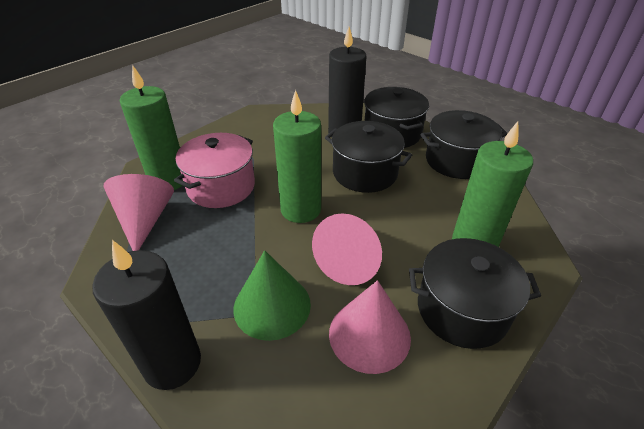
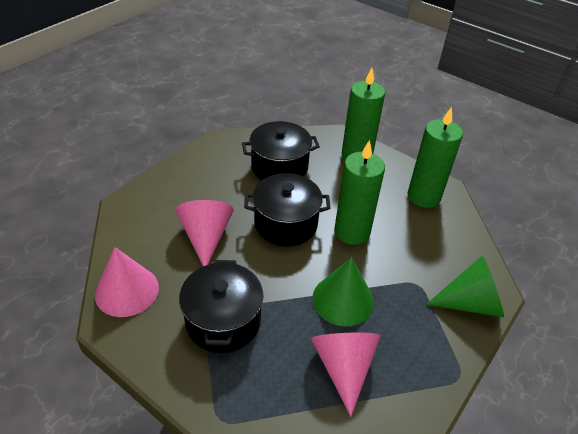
black candle: [93,240,201,390] [328,27,366,137] = 2 -> none = 0
black pot: [325,121,412,193] [364,87,429,148] [409,238,541,349] [420,110,508,179] = 4 -> [179,260,264,353] [242,121,320,180] [244,173,331,247] = 3
green cone: [233,250,311,341] = 1 -> [312,257,374,326] [426,256,504,317] = 2
pink pot: [174,133,255,208] = 1 -> none = 0

